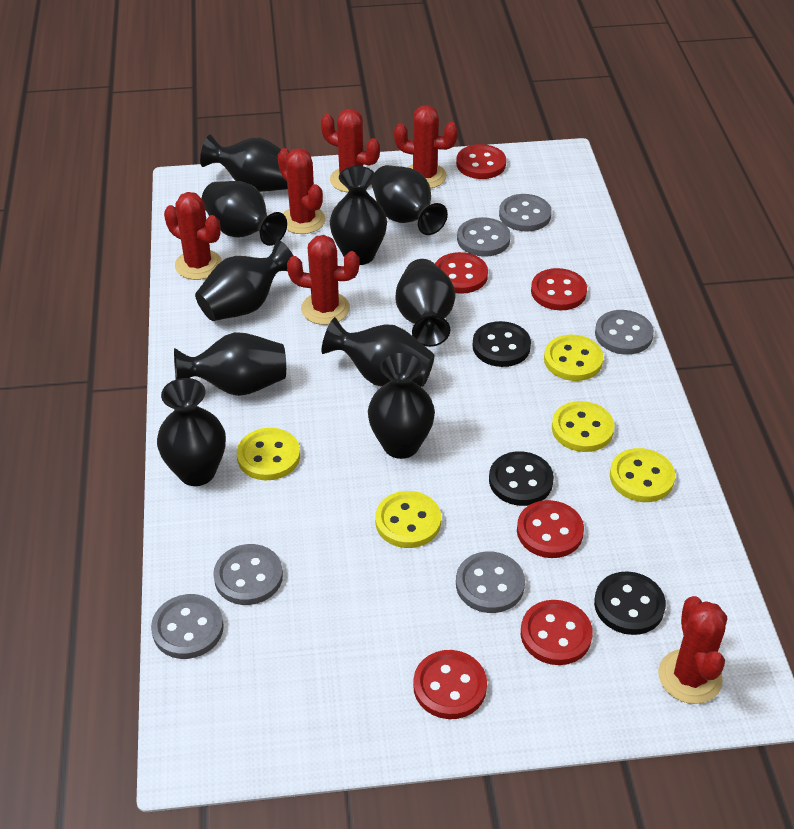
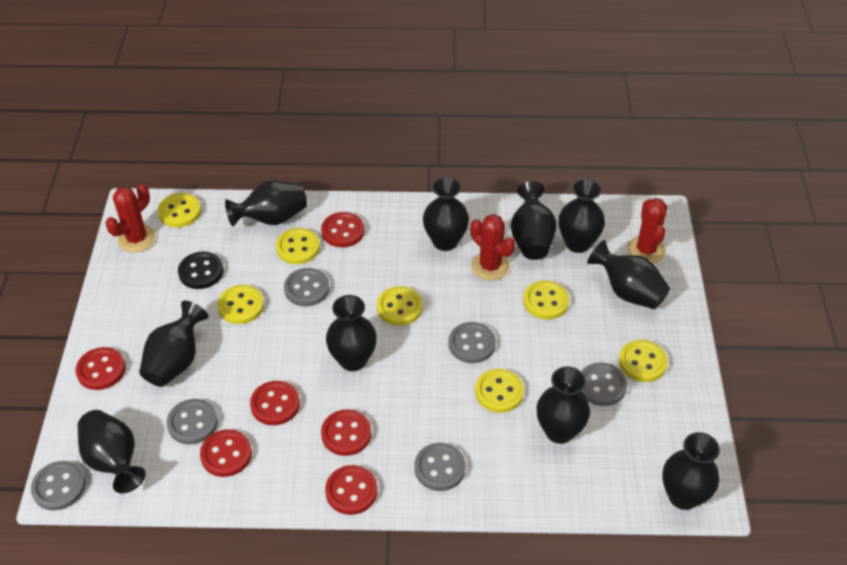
black button: [472,321,531,367] [489,451,554,506] [594,571,666,635] = 3 -> [178,252,223,289] = 1
red cactus: [164,192,222,280] [278,148,326,234] [287,235,359,325] [321,109,380,192] [394,105,458,189] [658,596,727,704] = 6 -> [105,184,156,253] [470,214,515,281] [627,198,667,264] = 3
yellow button: [237,428,300,480] [375,491,441,548] [544,335,604,381] [552,401,615,452] [610,448,675,502] = 5 -> [158,193,201,228] [217,285,264,324] [276,228,320,264] [377,286,423,326] [475,369,524,413] [523,280,569,320] [619,340,668,382] = 7

